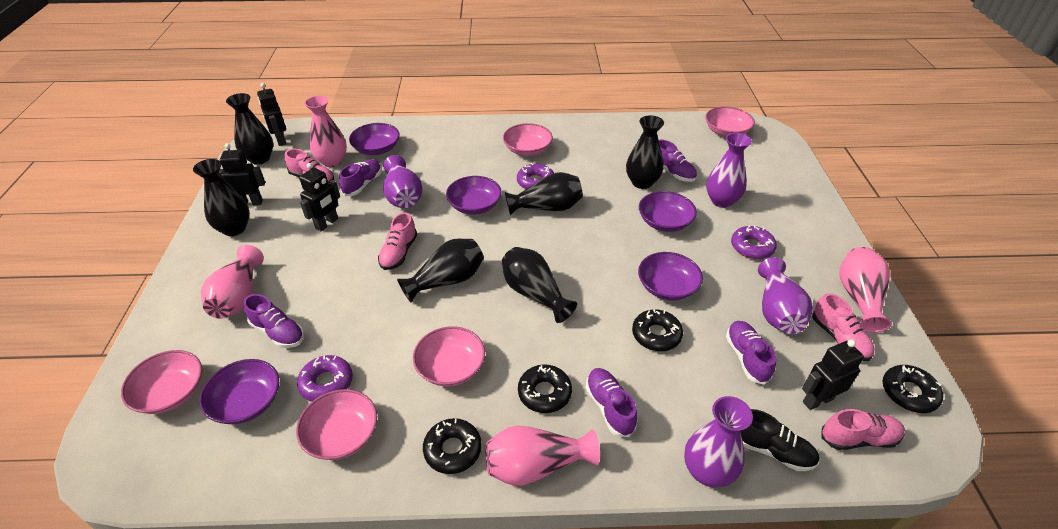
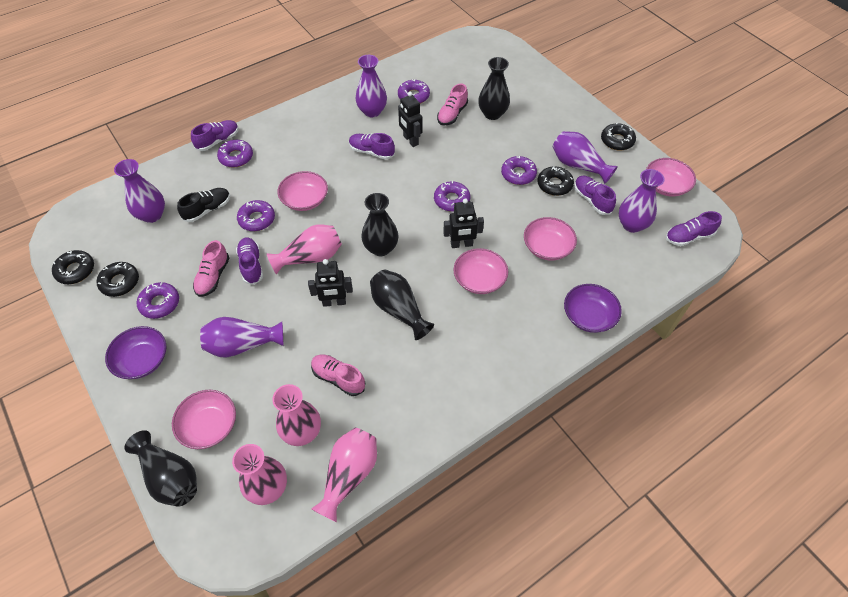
black robot: [219,143,265,206] [257,83,286,146] [299,163,340,231] [802,340,864,410] = 4 -> [308,259,353,307] [398,92,423,147] [443,198,484,248] = 3
black vase: [193,159,250,236] [226,93,273,165] [397,239,484,303] [502,247,577,323] [505,172,583,215] [626,115,664,189] = 6 -> [124,430,197,507] [361,193,398,256] [370,270,434,340] [478,57,510,120] = 4
pink shoe: [285,149,334,182] [378,212,417,270] [812,293,875,361] [821,409,905,450] = 4 -> [193,240,230,297] [311,355,365,396] [437,83,468,125] = 3
purple bowl: [199,359,279,424] [349,123,400,155] [446,176,502,215] [638,252,703,301] [639,191,697,232] = 5 -> [105,326,167,379] [564,284,622,333] = 2
purple donut: [297,355,353,402] [517,163,554,189] [731,225,777,259] = 3 -> [137,282,179,319] [217,140,253,167] [237,200,275,231] [398,79,430,104] [434,181,470,212] [501,156,537,185] = 6
purple vase: [383,155,423,208] [684,396,753,488] [706,133,752,208] [758,257,813,334] = 4 -> [114,159,165,223] [200,317,283,358] [356,55,387,117] [553,131,618,184] [619,169,665,233] = 5

